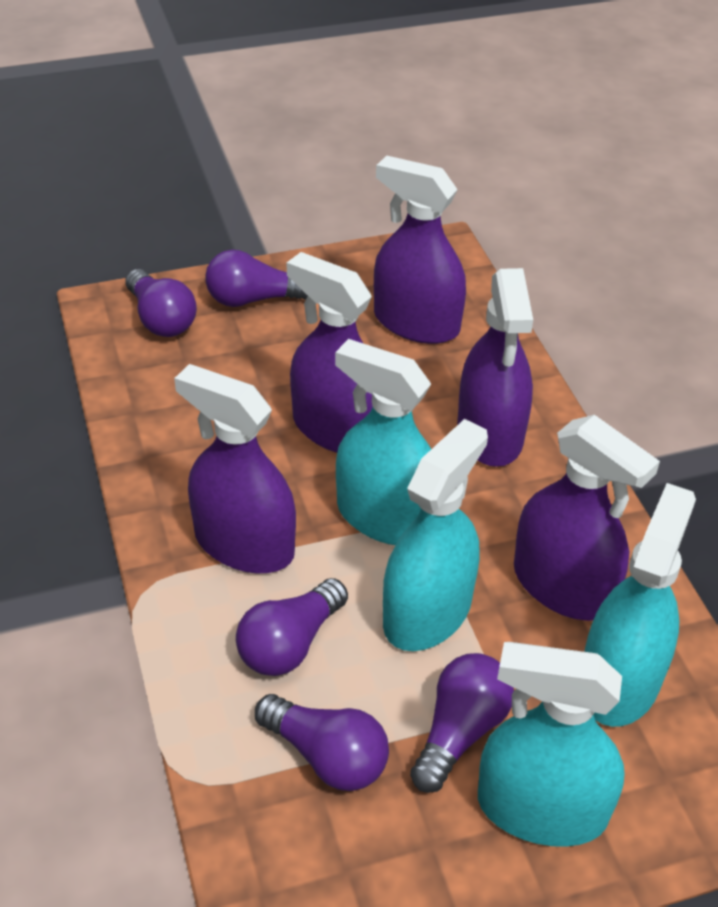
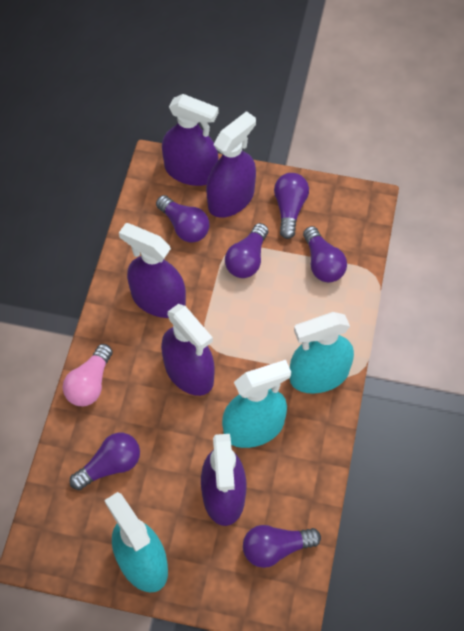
pink light bulb: none = 0 -> [63,344,113,406] = 1
purple light bulb: [125,269,197,337] [205,250,308,307] [236,578,348,676] [255,694,389,791] [410,653,514,793] = 5 -> [70,433,140,490] [156,195,210,243] [225,223,268,278] [243,525,321,568] [274,173,309,239] [303,226,347,283] = 6
turquoise spray bottle: [335,339,431,545] [383,419,488,651] [478,642,625,847] [584,483,696,727] = 4 -> [104,492,168,592] [222,360,291,448] [290,312,354,394] = 3

